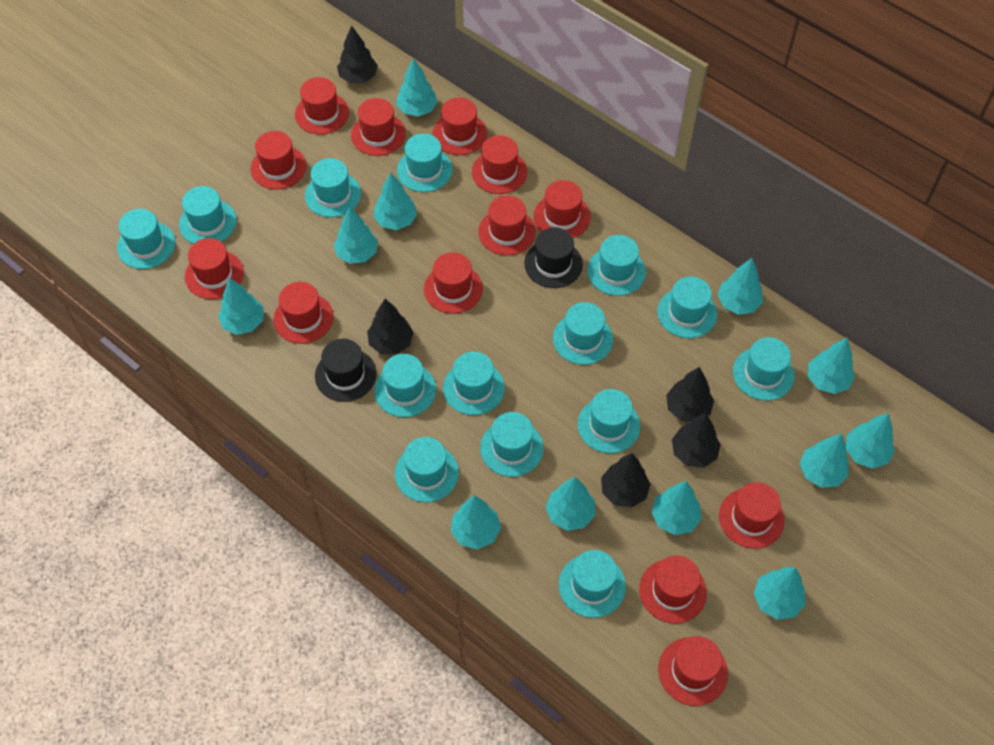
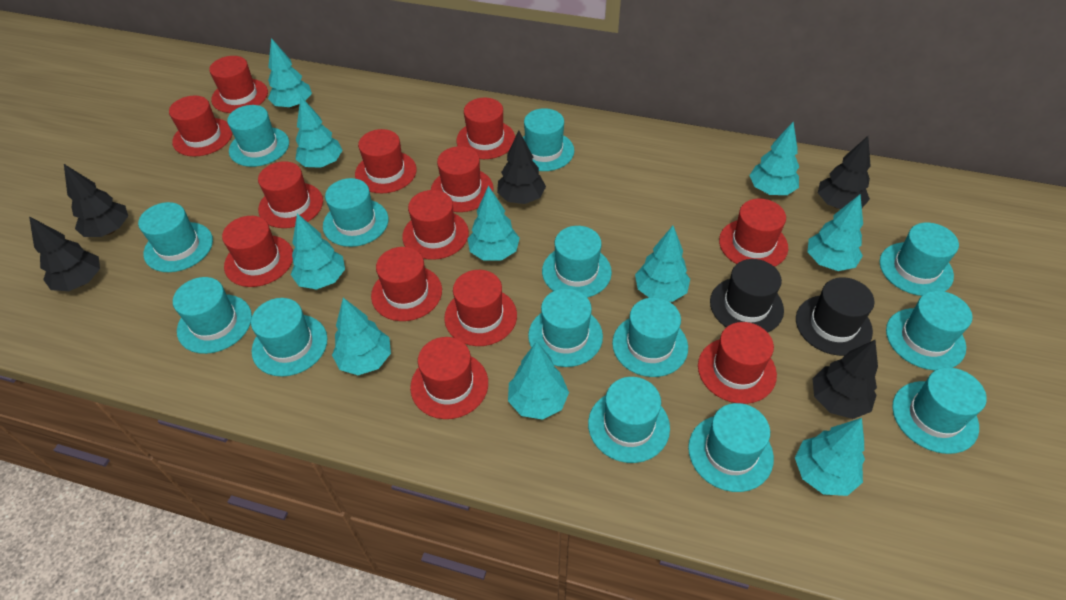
turquoise tree: [218,278,264,335] [334,206,378,264] [374,172,417,230] [396,58,438,116] [451,495,501,549] [546,477,595,531] [651,481,702,535] [718,258,763,315] [754,567,806,620] [800,434,849,488] [808,338,855,394] [846,413,895,469] = 12 -> [268,38,312,109] [291,213,345,290] [295,97,343,168] [332,298,391,375] [468,185,520,261] [508,341,569,420] [635,226,690,302] [749,122,799,195] [795,418,865,496] [808,195,863,271] = 10

